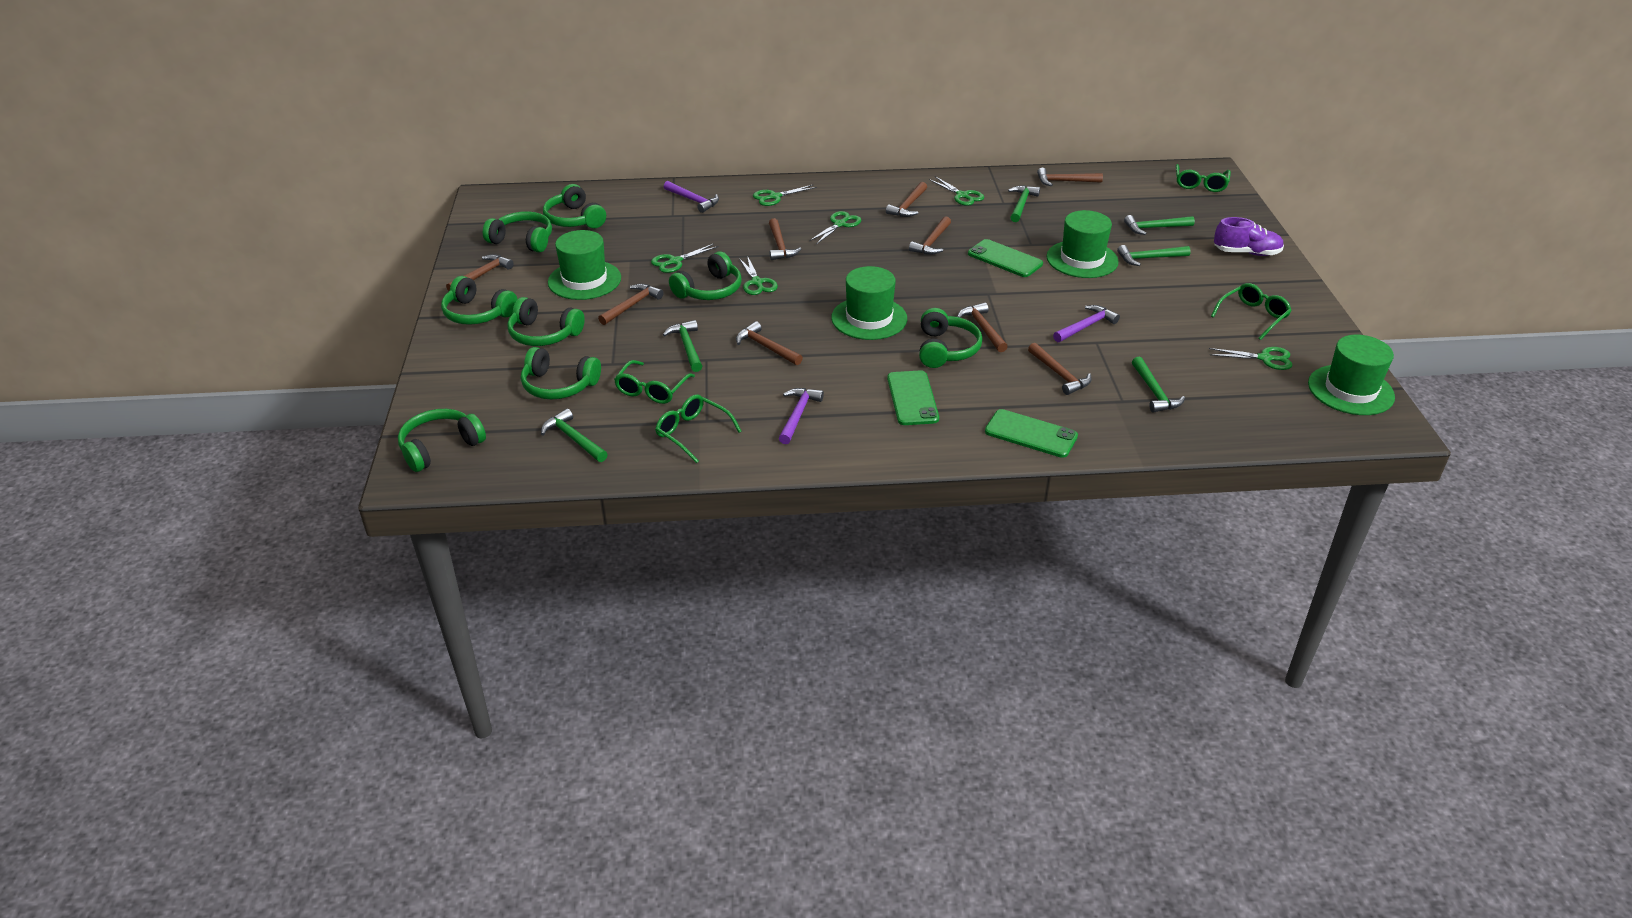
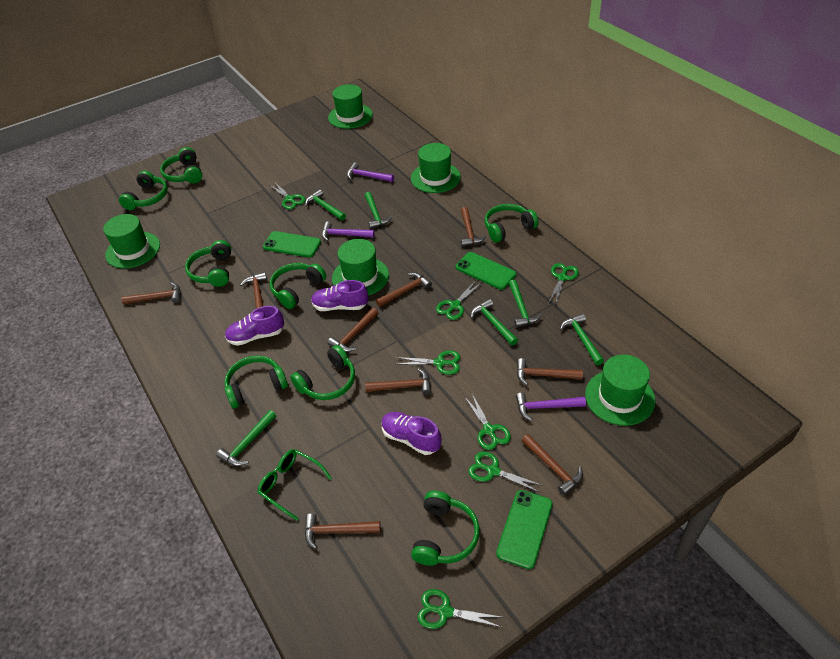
green glasses: [614,360,695,404] [655,394,742,463] [1176,164,1231,192] [1211,283,1292,340] = 4 -> [257,449,332,521] = 1
green hat: [548,230,621,300] [831,266,907,340] [1047,210,1119,278] [1308,335,1395,415] = 4 -> [103,214,160,269] [328,84,373,129] [332,239,389,296] [411,143,461,193] [585,355,655,426] = 5
green scissors: [651,244,718,273] [739,256,778,295] [753,185,817,206] [809,211,861,244] [929,176,984,206] [1209,347,1293,370] = 6 -> [270,183,306,209] [396,350,460,375] [417,589,501,629] [436,280,482,320] [464,394,511,450] [468,451,543,492] [548,263,579,304] = 7
purple shoe: [1214,217,1284,256] = 1 -> [225,306,284,346] [311,280,369,311] [381,412,442,455] = 3

